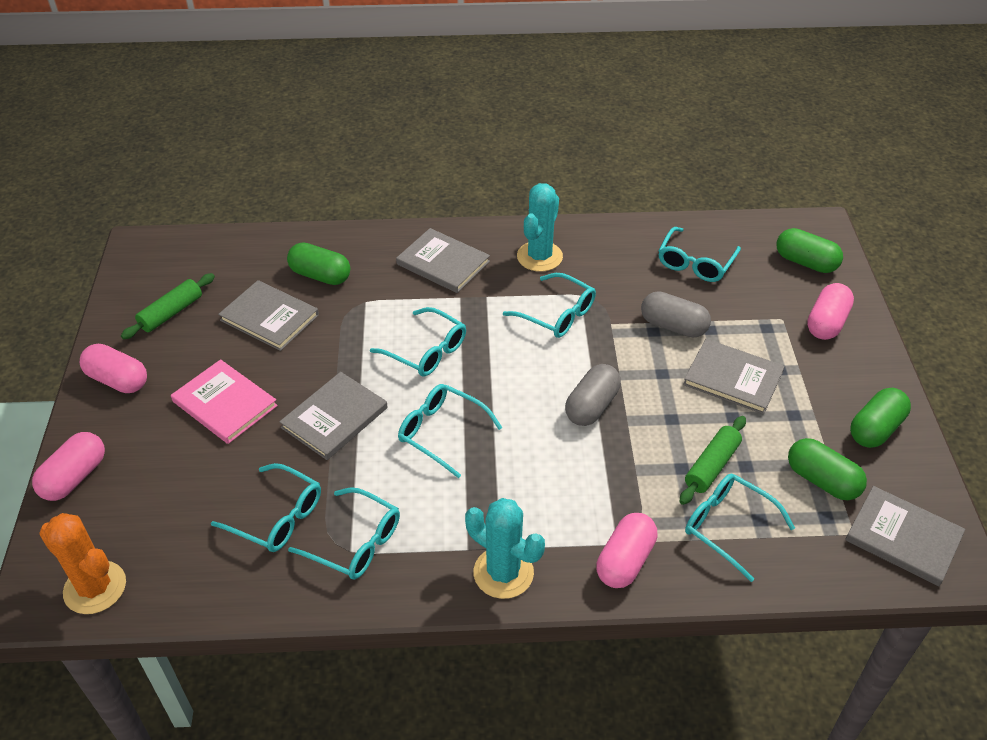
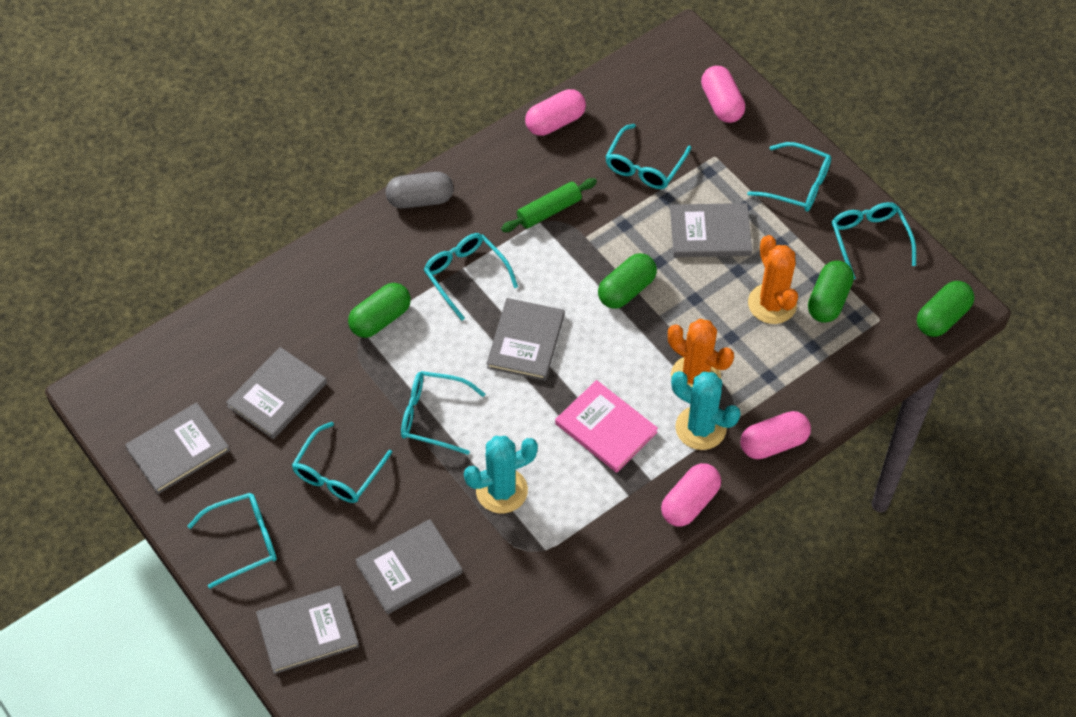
green rolling pin: [121,273,215,339] [680,416,746,505] = 2 -> [501,178,597,232] = 1
grey book: [218,280,319,351] [279,372,388,460] [396,228,490,293] [683,339,785,414] [845,486,965,586] = 5 -> [125,403,230,494] [226,347,327,439] [256,586,359,674] [355,519,463,614] [486,298,565,381] [670,203,752,257] = 6
grey capsule: [565,364,621,426] [641,291,711,338] = 2 -> [386,172,454,209] = 1
orange cactus: [39,513,126,614] = 1 -> [668,319,734,387] [748,235,798,324] = 2

